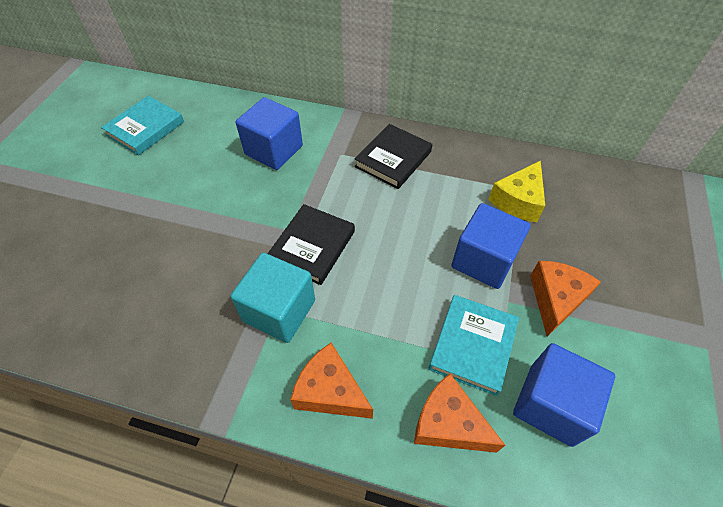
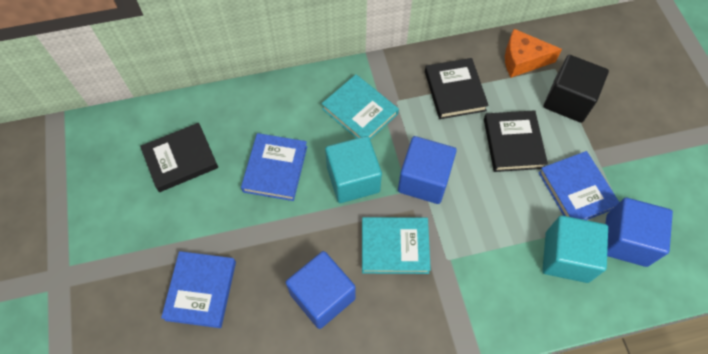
black book: [267,204,355,285] [354,124,432,189] = 2 -> [140,123,218,192] [425,58,489,119] [484,110,548,172] = 3
black cube: none = 0 -> [544,55,609,123] = 1
blue book: none = 0 -> [161,251,236,328] [241,133,307,201] [538,151,619,220] = 3
orange cheese: [290,343,373,419] [414,374,505,453] [530,261,601,337] = 3 -> [505,29,562,78] = 1
turquoise cube: [230,253,315,343] = 1 -> [325,136,382,203] [542,215,608,283] = 2
yellow cheese: [488,160,545,222] = 1 -> none = 0

